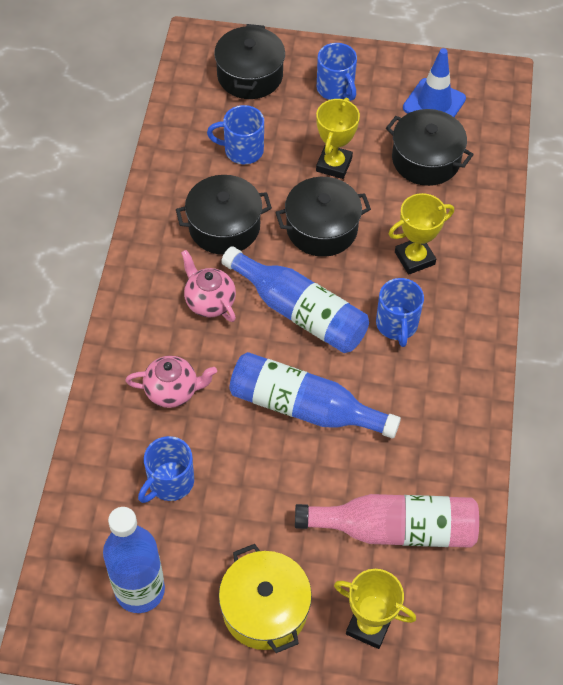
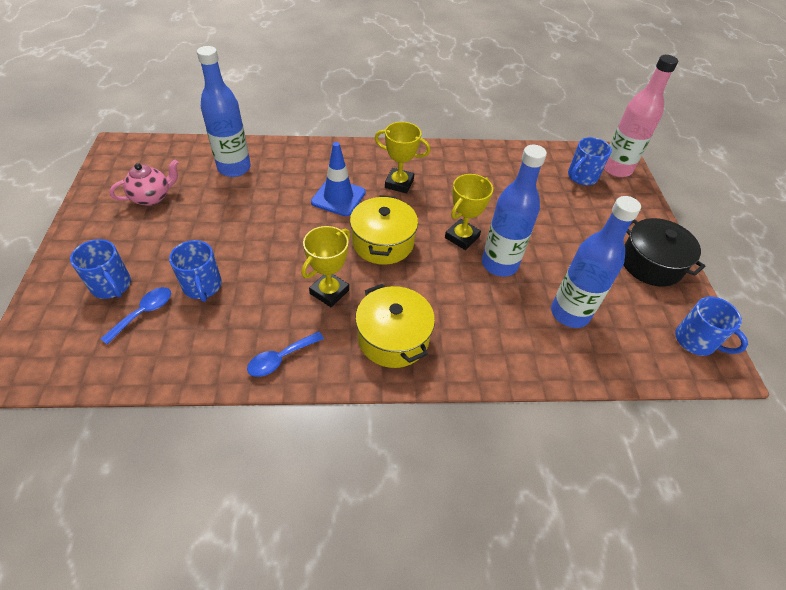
black pot: [176,175,272,255] [214,24,285,99] [275,177,371,257] [386,109,474,186] = 4 -> [624,218,705,286] = 1
blue spoon: none = 0 -> [101,287,171,345] [247,331,324,377] = 2
pink teapot: [126,356,217,408] [181,250,236,322] = 2 -> [109,159,179,206] = 1
yellow pot: [219,544,312,653] = 1 -> [350,195,418,265] [355,284,435,368] = 2

